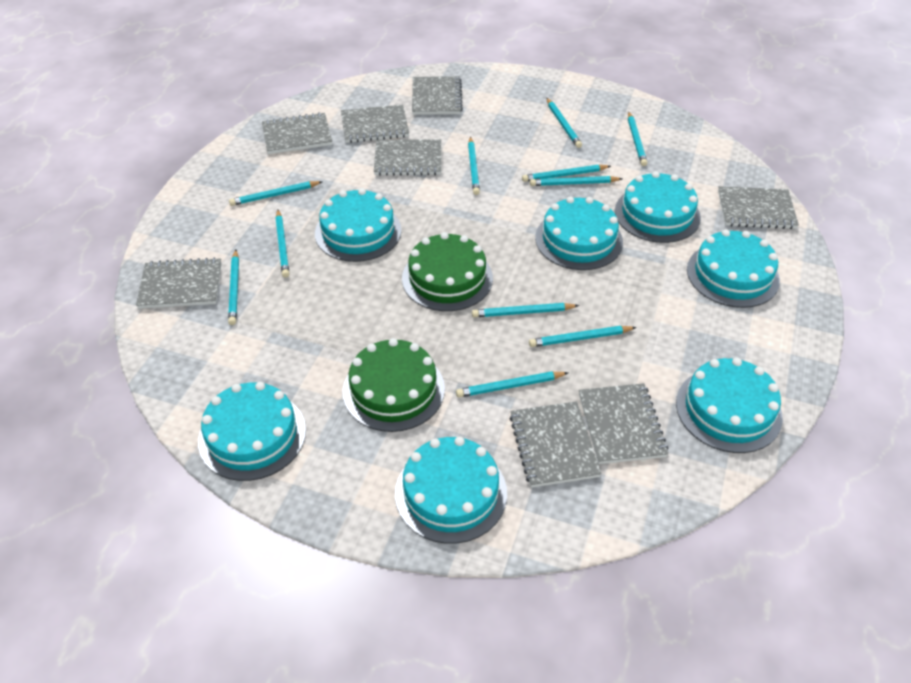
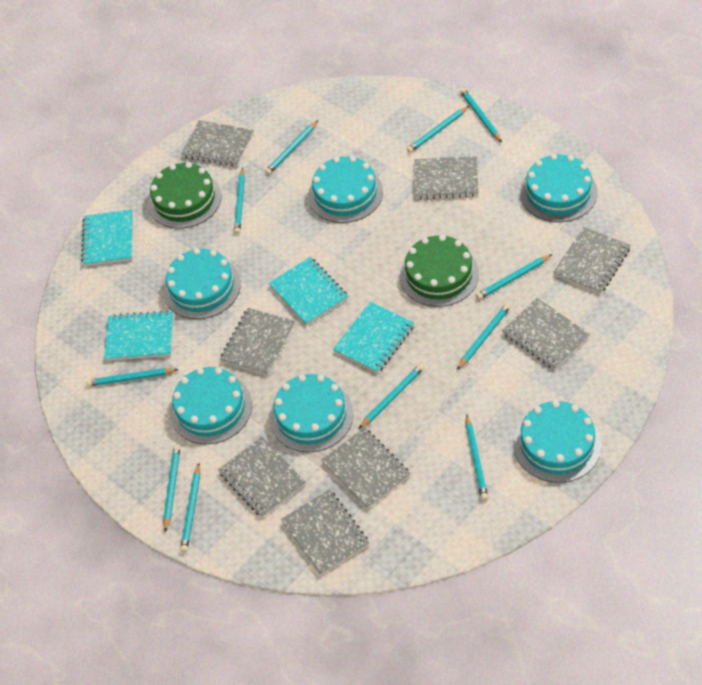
turquoise cake: [198,382,306,481] [315,188,401,262] [395,436,507,544] [535,196,623,270] [615,171,701,243] [676,358,783,453] [687,229,780,308] = 7 -> [163,248,241,319] [170,367,252,444] [270,374,353,452] [308,156,383,223] [513,400,601,483] [520,154,597,222] = 6
turquoise notebook: none = 0 -> [81,209,133,266] [104,310,174,361] [269,257,348,326] [333,302,414,374] = 4

